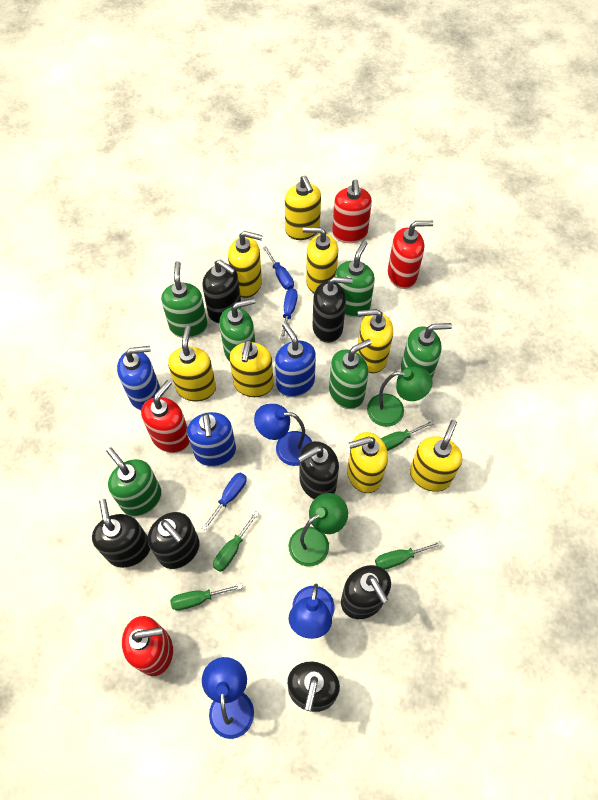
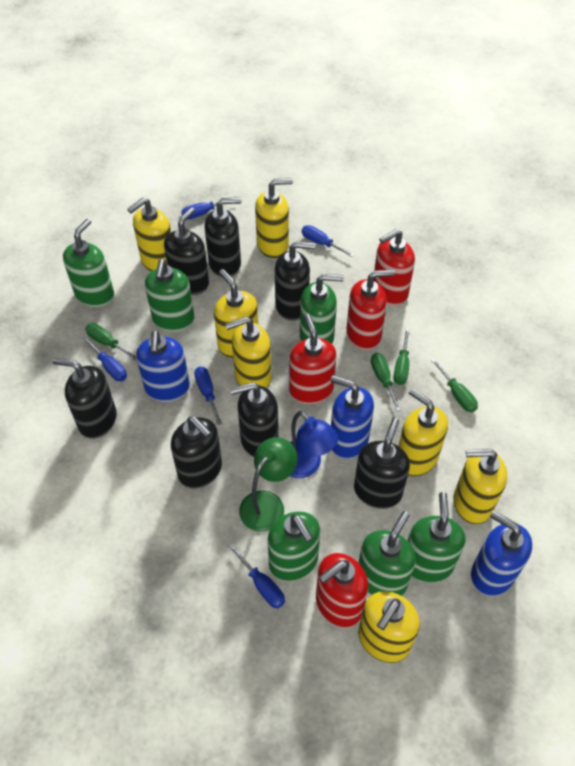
blue lamp: [202,657,254,739] [254,404,312,466] [289,584,334,639] = 3 -> [290,411,338,478] = 1
blue screwdriver: [202,473,247,531] [263,246,294,290] [280,288,298,340] = 3 -> [82,336,127,381] [181,196,238,219] [194,367,222,425] [228,544,285,608] [302,225,354,257] = 5
green lamp: [289,493,348,566] [367,366,433,427] = 2 -> [239,437,297,532] = 1
yellow soap dispenser: [168,326,216,401] [228,231,263,298] [229,340,274,397] [285,176,321,240] [303,227,338,293] [347,432,388,493] [357,309,393,373] [410,420,462,492] = 8 -> [127,198,171,271] [214,269,258,358] [225,317,272,388] [255,178,293,258] [358,591,420,663] [399,388,448,477] [454,449,507,524] = 7

